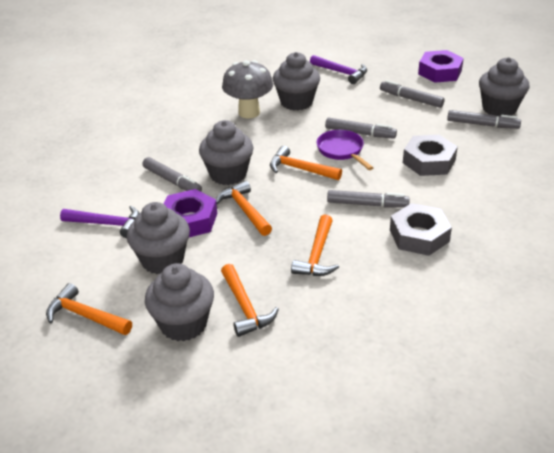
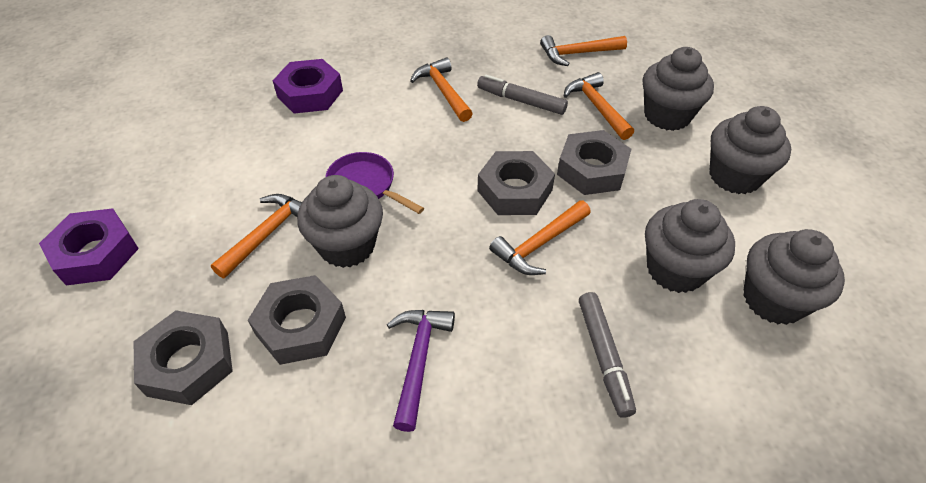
grey marker: [142,157,202,192] [325,117,397,139] [327,190,410,207] [380,80,445,108] [447,110,521,129] = 5 -> [477,75,568,115] [579,292,636,418] = 2
grey mushroom: [222,60,273,119] = 1 -> none = 0
grey nut: [390,203,452,256] [403,135,458,176] = 2 -> [134,310,233,405] [248,275,346,365] [477,151,555,215] [557,130,631,195] = 4
purple hammer: [60,206,139,238] [310,55,367,84] = 2 -> [387,310,455,432] = 1

